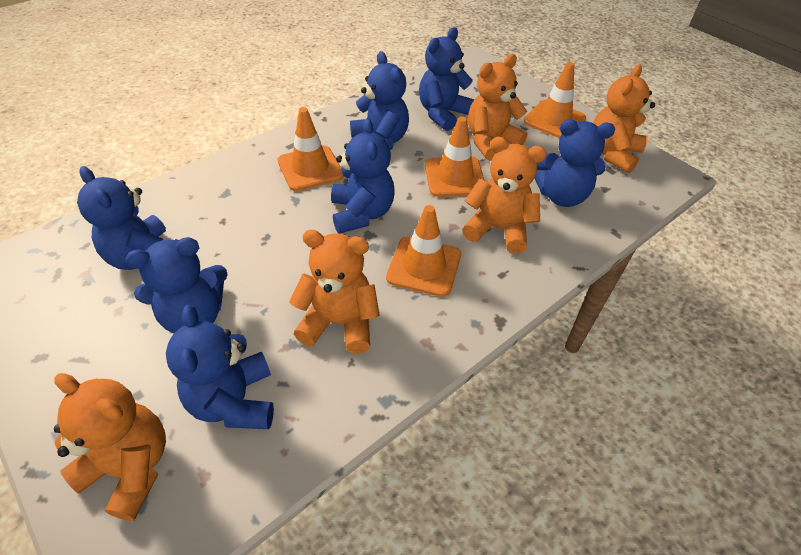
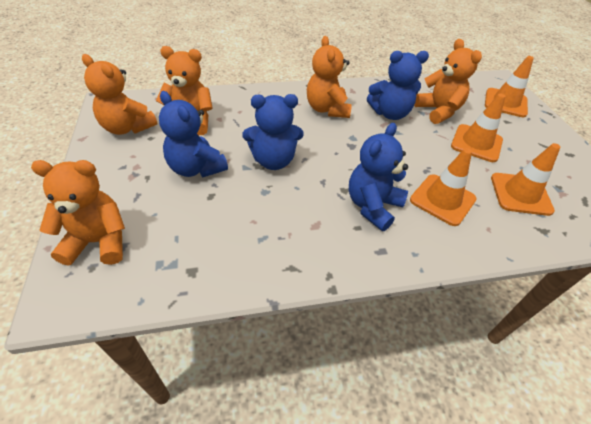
blue teddy bear: [77,166,166,270] [126,237,228,333] [166,305,274,429] [331,118,395,234] [350,51,409,150] [419,27,475,131] [535,119,615,207] = 7 -> [159,91,228,177] [242,94,304,170] [349,123,408,231] [367,51,429,120] = 4

